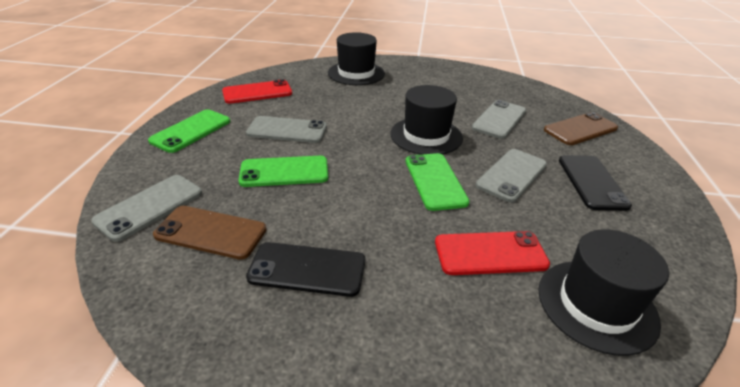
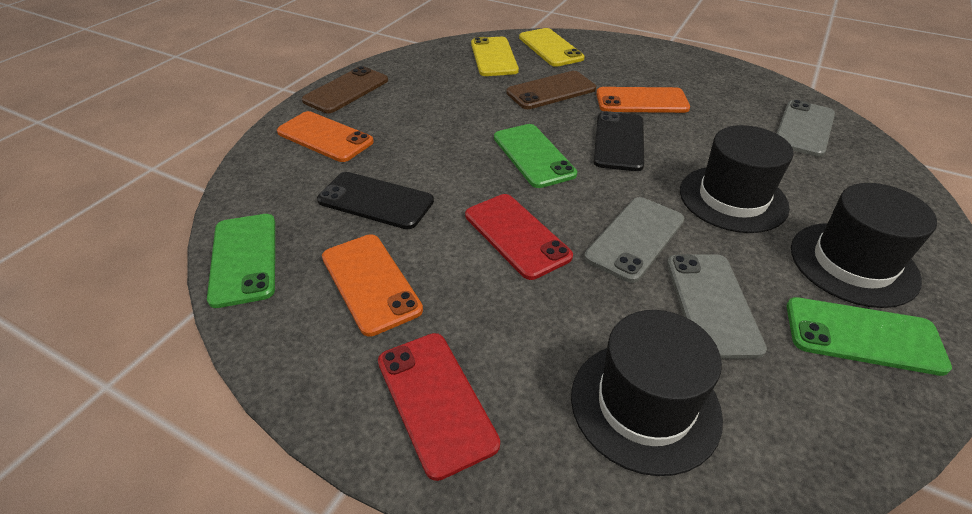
grey phone: [91,175,202,242] [246,116,327,143] [472,100,526,139] [476,149,547,203] = 4 -> [584,197,685,283] [667,254,767,359] [777,100,835,157] = 3
orange phone: none = 0 -> [277,111,374,162] [322,234,423,337] [596,87,690,113] = 3
yellow phone: none = 0 -> [471,37,519,76] [519,28,585,67] = 2

